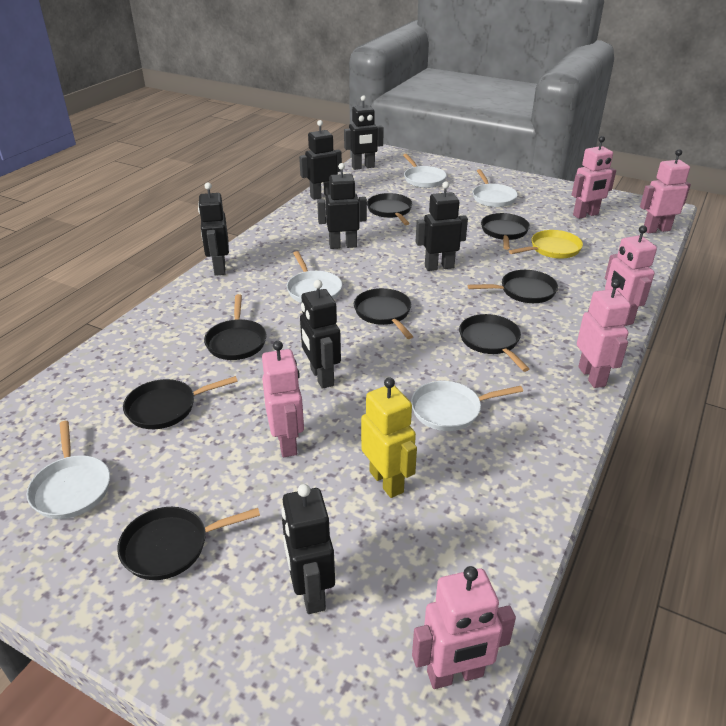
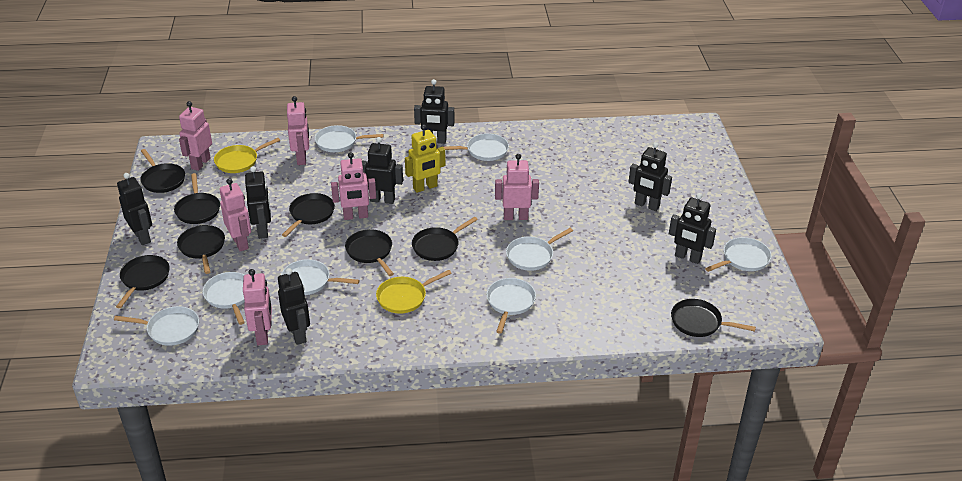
white pan: [26,421,110,519] [287,251,342,303] [403,154,447,188] [411,381,523,431] [472,169,518,207] = 5 -> [114,306,199,346] [203,272,245,325] [281,259,360,295] [315,125,384,152] [443,133,509,161] [487,278,536,334] [506,228,573,271] [705,237,771,272] = 8
yellow pan: [509,230,583,259] = 1 -> [214,138,280,173] [376,270,452,314] = 2

